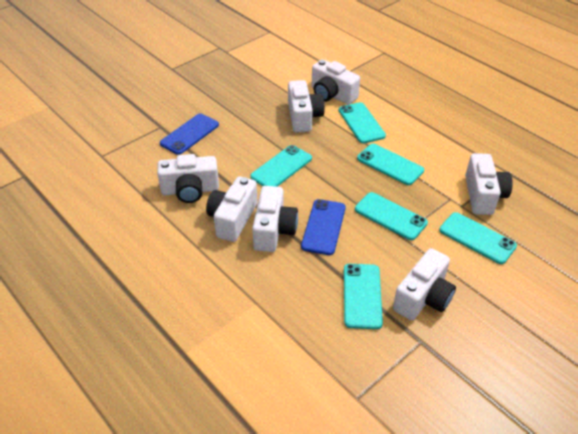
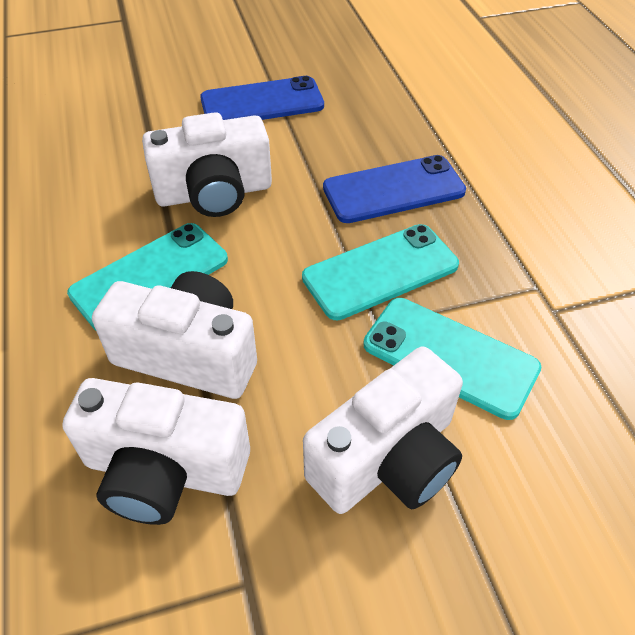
turquoise phone: [250,145,312,187] [339,102,386,143] [344,264,383,329] [355,192,428,240] [357,144,424,185] [439,212,517,264] = 6 -> [67,223,228,331] [302,224,459,320] [363,298,541,420] = 3
white camera: [157,154,219,203] [206,177,258,242] [252,186,298,252] [288,80,325,132] [312,59,360,105] [393,248,456,320] [465,153,513,215] = 7 -> [62,378,250,525] [92,271,257,399] [142,112,272,217] [303,347,463,514] = 4

